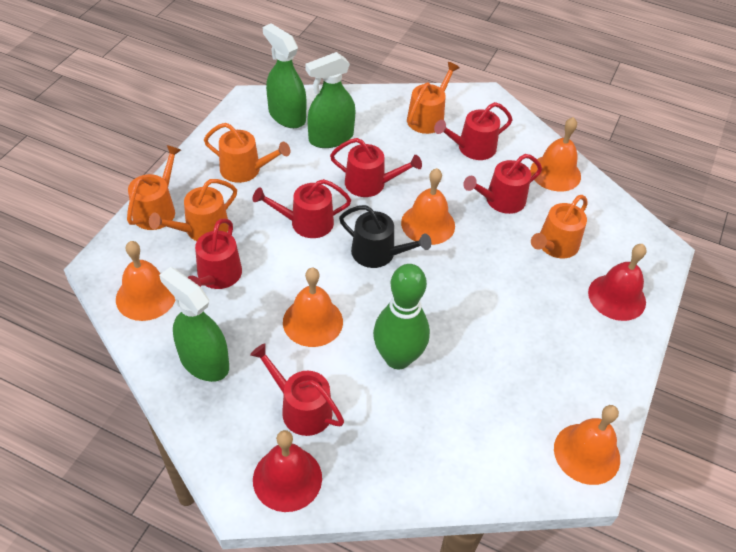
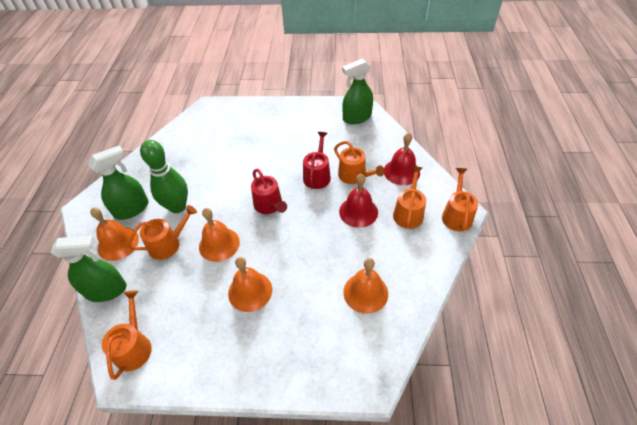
black watering can: [339,205,431,268] = 1 -> none = 0
orange bell: [116,241,175,321] [283,268,343,347] [401,168,455,245] [530,117,581,191] [554,405,620,485] = 5 -> [90,207,139,261] [199,208,240,262] [228,257,272,312] [343,258,388,314] = 4
red watering can: [187,218,242,289] [250,343,344,436] [252,179,351,238] [330,138,422,197] [434,102,512,160] [463,154,542,214] = 6 -> [251,169,287,214] [303,132,331,189] = 2

